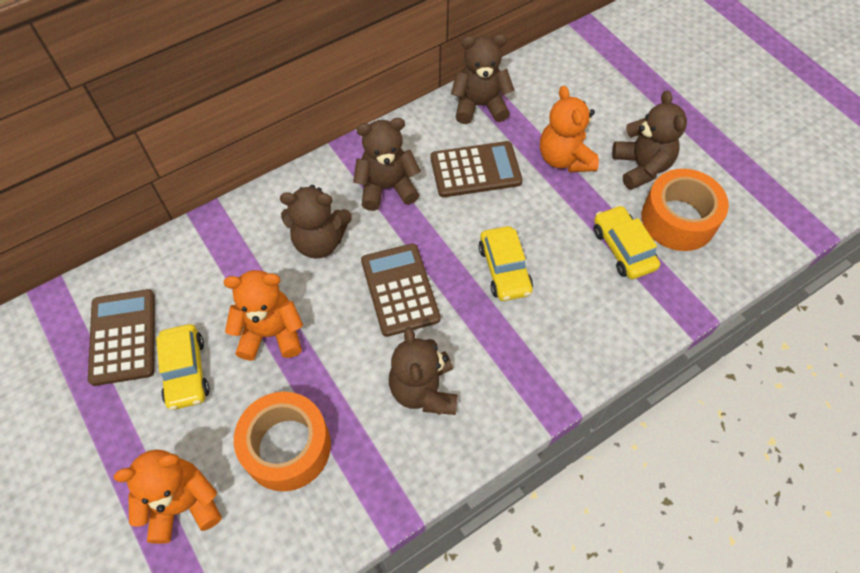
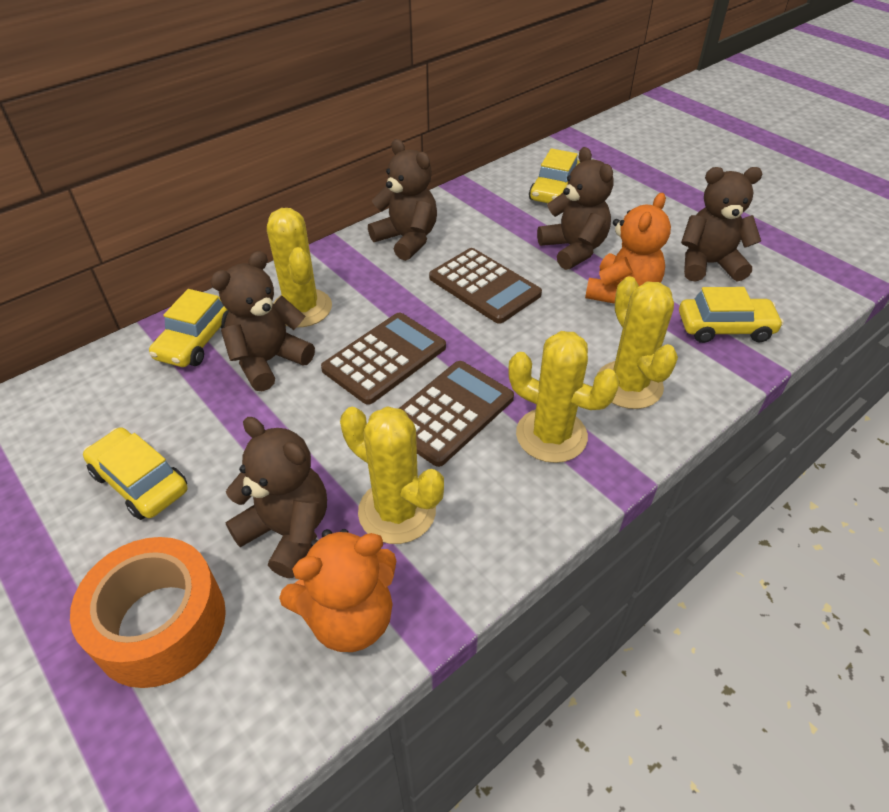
orange tape: [234,392,331,491] [641,169,729,251] = 2 -> [70,537,226,688] = 1
orange teddy bear: [114,449,222,544] [224,270,303,361] [540,86,599,172] = 3 -> [279,529,396,652] [585,193,671,304] = 2
yellow cactus: none = 0 -> [267,208,332,327] [340,406,444,544] [508,331,620,463] [598,276,678,409] = 4
yellow car: [156,324,210,410] [479,226,533,301] [594,205,660,279] = 3 -> [83,427,187,520] [149,289,229,367] [529,148,580,203] [679,287,784,343] = 4

